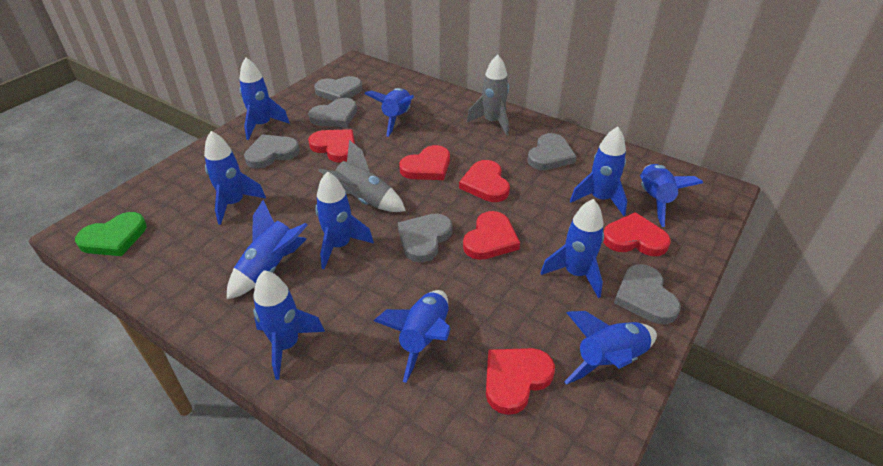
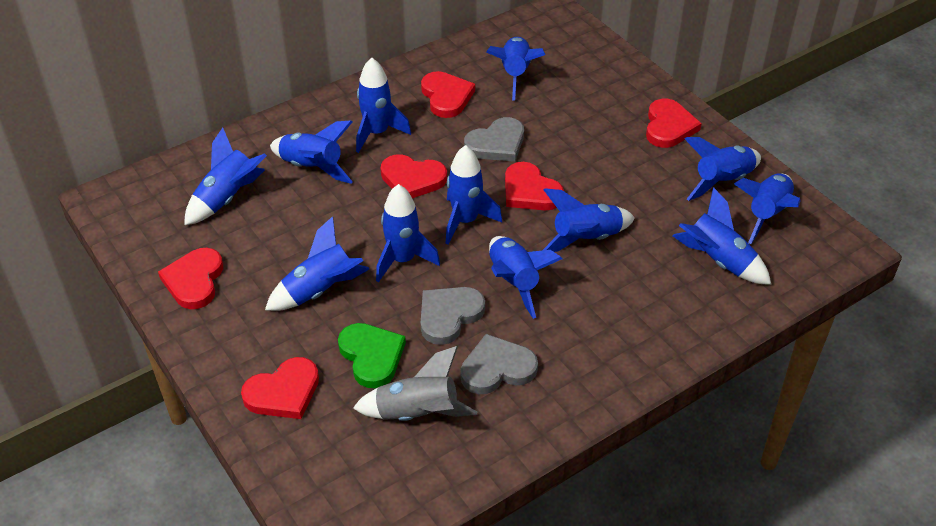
blue rocket: [204,131,266,225] [227,200,308,299] [239,57,290,140] [253,270,325,380] [315,171,374,269] [365,88,414,137] [374,290,450,383] [541,199,604,298] [564,311,657,385] [570,127,627,216] [640,164,703,227] = 11 -> [184,128,267,225] [265,216,369,311] [270,120,353,184] [356,57,411,153] [376,184,440,282] [445,145,502,244] [486,37,545,101] [489,236,562,319] [543,188,635,252] [672,187,771,285] [684,137,761,201] [734,174,800,244] = 12
grey heart: [244,134,300,169] [309,98,357,127] [314,76,363,101] [398,213,453,263] [527,133,577,170] [614,264,681,324] = 6 -> [421,287,485,345] [461,334,538,394] [464,117,524,162] = 3
grey rocket: [318,140,406,212] [467,54,509,136] = 2 -> [353,346,477,421] = 1

